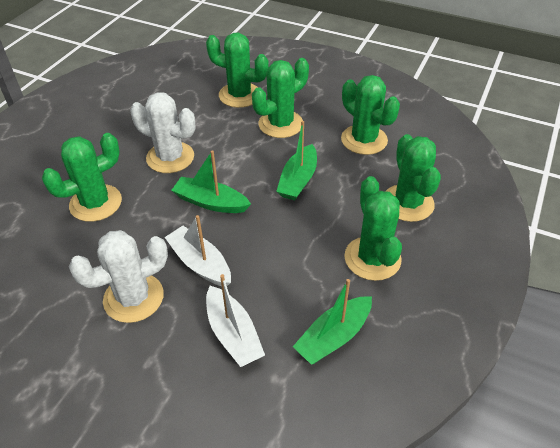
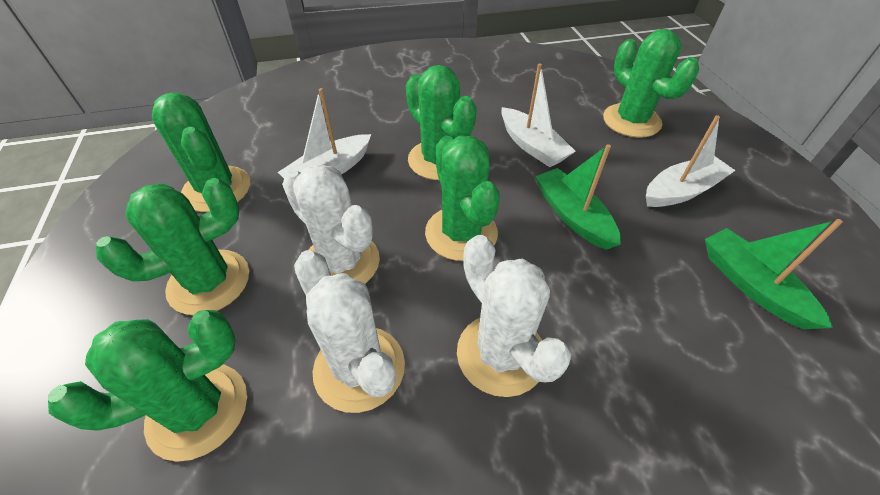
green boat: [171,150,251,213] [276,121,317,200] [293,279,372,365] = 3 -> [535,144,621,250] [705,219,843,329] = 2
white boat: [165,215,231,286] [206,274,265,367] = 2 -> [278,88,371,179] [501,64,576,167] [646,115,736,207] = 3
white cactus: [69,230,168,323] [130,92,196,173] = 2 -> [282,164,380,284] [294,250,405,413] [457,235,572,397] = 3

